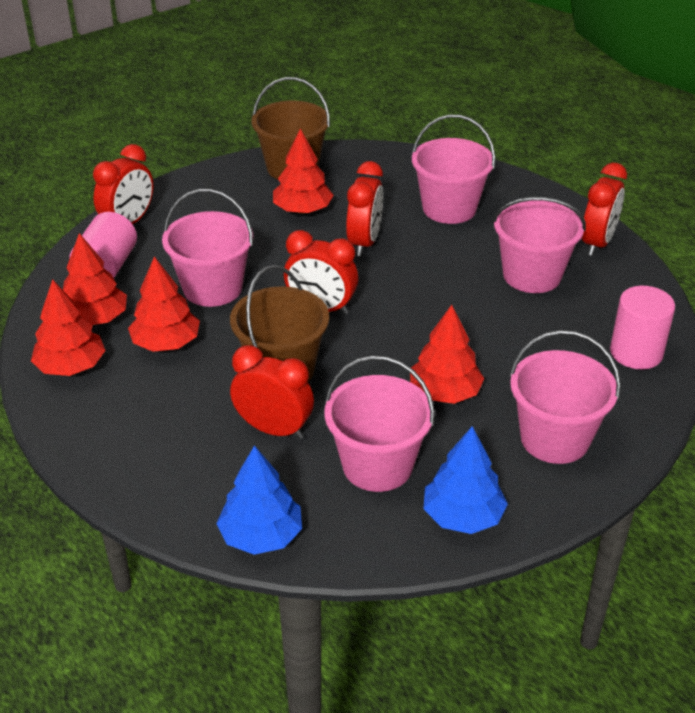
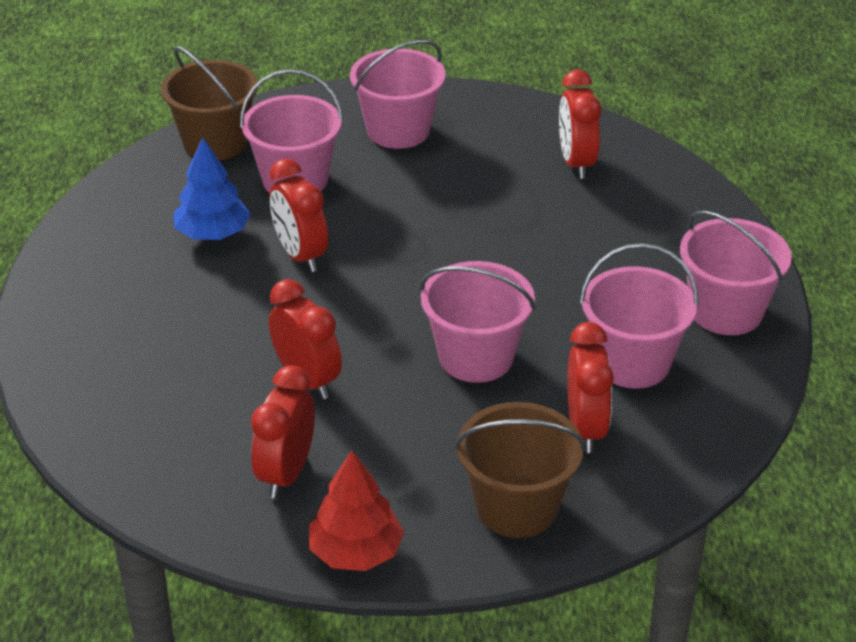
blue tree: [216,445,302,555] [424,426,508,534] = 2 -> [174,137,251,240] = 1
pink cylinder: [69,212,137,278] [610,286,675,369] = 2 -> none = 0
red tree: [31,279,106,376] [63,233,127,325] [128,256,200,352] [273,128,334,214] [410,305,484,404] = 5 -> [309,450,404,571] = 1

